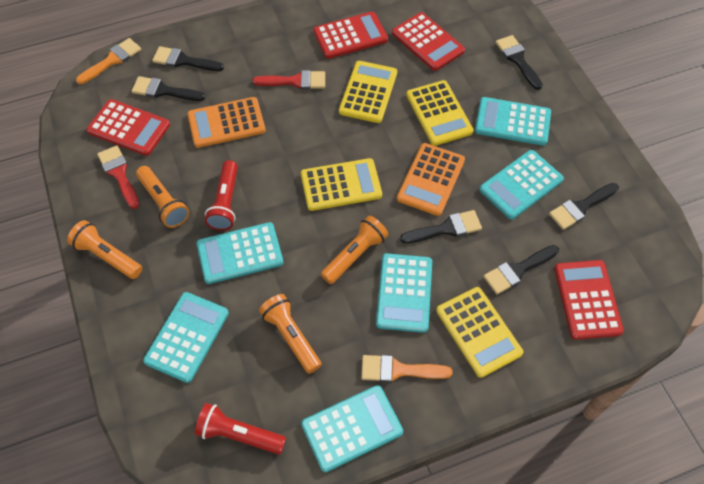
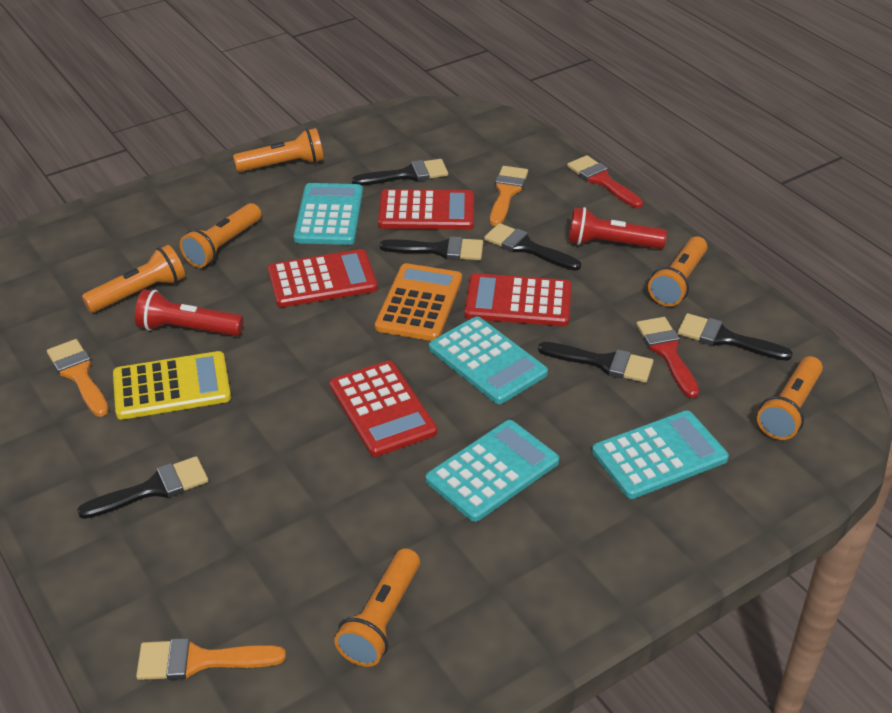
orange brush: [76,38,141,84] [361,355,453,382] = 2 -> [47,339,109,417] [136,638,286,680] [490,166,528,226] = 3
orange calculator: [187,97,266,148] [397,143,465,216] = 2 -> [375,263,462,341] = 1
orange flashlight: [67,220,142,279] [136,166,189,228] [259,294,322,374] [321,216,389,284] = 4 -> [82,245,185,313] [180,203,261,268] [233,128,324,172] [334,548,420,667] [648,237,708,306] [757,356,823,440] = 6
turquoise calculator: [143,292,229,383] [197,222,283,284] [301,385,403,472] [376,253,432,333] [475,97,551,146] [479,150,564,220] = 6 -> [294,183,363,245] [426,420,559,522] [429,316,548,404] [592,410,729,499] = 4
yellow calculator: [301,158,382,211] [339,61,397,123] [406,80,473,146] [436,287,523,378] = 4 -> [113,351,231,420] = 1

